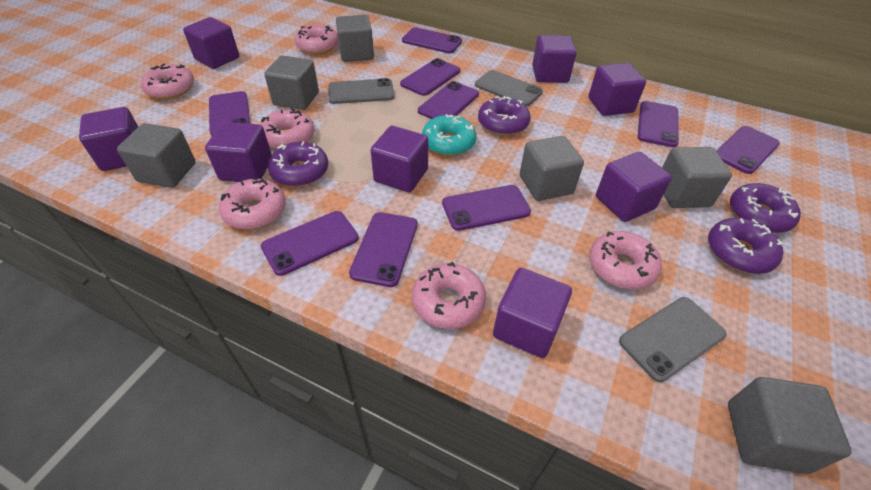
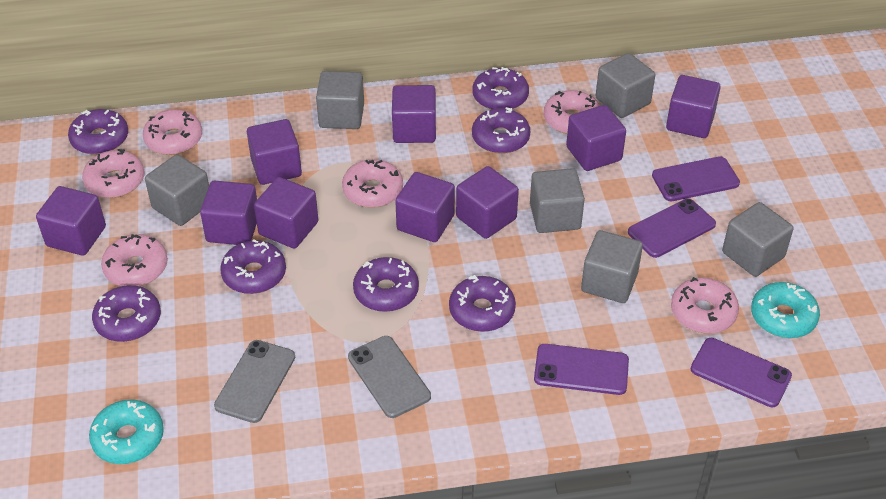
grey phone: [328,78,394,104] [475,70,543,106] [619,297,727,382] = 3 -> [214,340,295,423] [348,336,431,418] = 2
purple cube: [79,107,138,171] [183,17,239,69] [205,122,272,182] [370,126,428,192] [493,268,572,358] [532,35,577,83] [589,63,646,116] [596,152,672,222] = 8 -> [36,186,106,256] [200,181,257,245] [247,119,302,185] [254,177,318,249] [392,85,436,143] [395,172,455,242] [456,166,519,239] [566,105,626,171] [666,75,721,138] = 9
purple donut: [268,142,328,187] [478,96,531,135] [708,218,784,274] [730,183,801,233] = 4 -> [68,109,128,155] [92,285,161,342] [220,239,286,294] [353,257,419,312] [449,275,516,332] [472,67,529,109] [472,107,530,154] = 7
purple phone: [209,91,250,136] [261,211,359,276] [349,212,418,287] [400,58,460,96] [402,27,462,53] [418,81,479,119] [442,185,531,231] [638,101,679,147] [716,126,780,174] = 9 -> [534,344,629,395] [628,199,716,258] [652,156,740,201] [691,338,792,407] = 4
turquoise donut: [422,114,476,156] = 1 -> [89,400,164,464] [751,282,820,338] = 2

